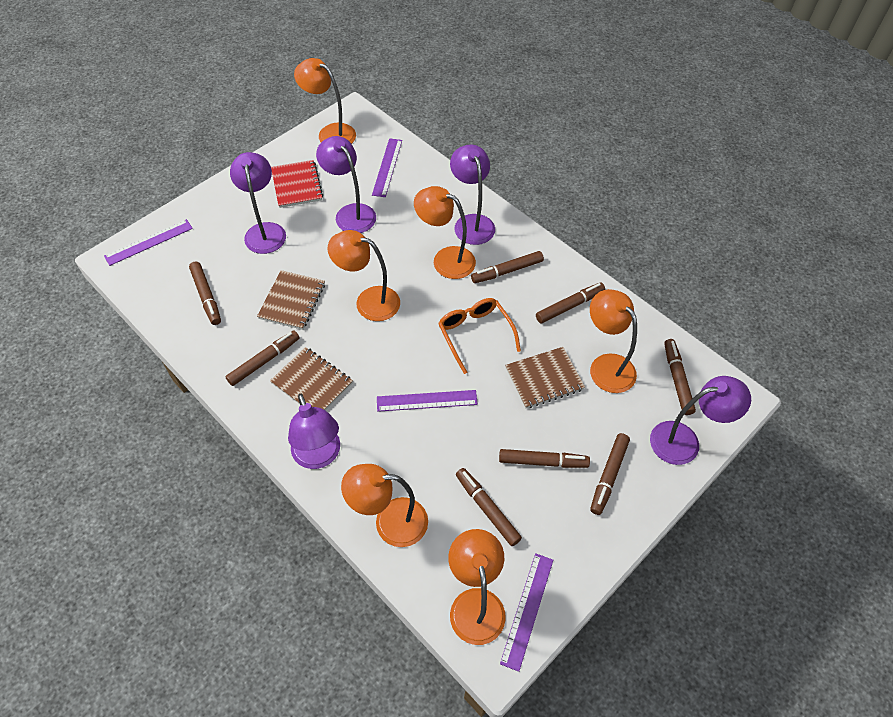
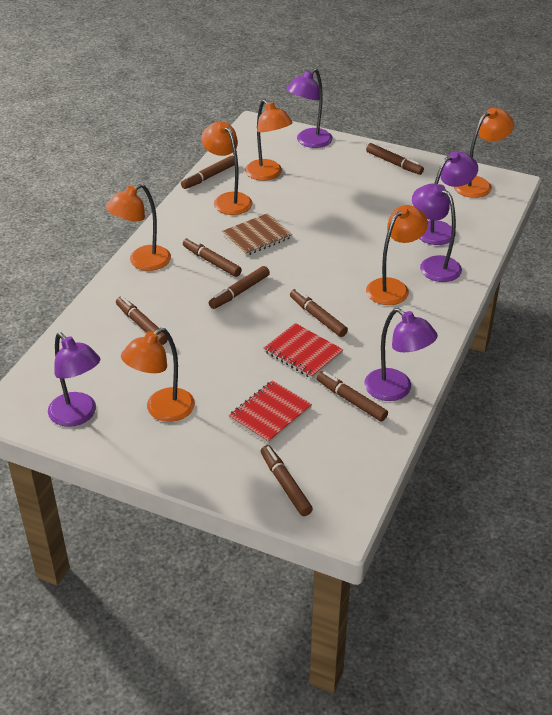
brown notebook: [257,270,325,330] [270,347,353,411] [505,347,585,408] = 3 -> [222,213,292,256] = 1
orange glasses: [438,298,521,374] = 1 -> none = 0
purple ruler: [104,219,193,266] [372,138,402,197] [377,390,478,412] [500,553,553,672] = 4 -> none = 0
red notebook: [271,160,323,208] = 1 -> [229,380,312,444] [264,323,343,379] = 2

